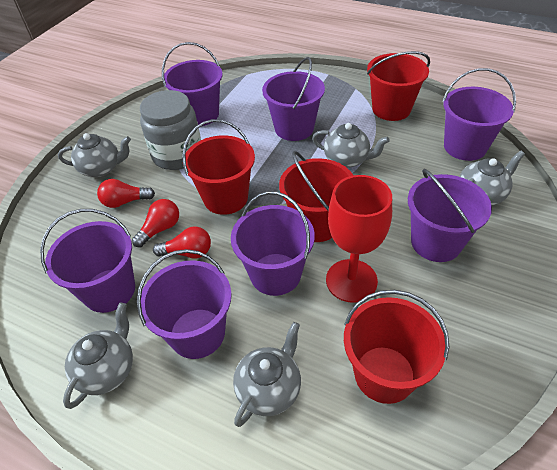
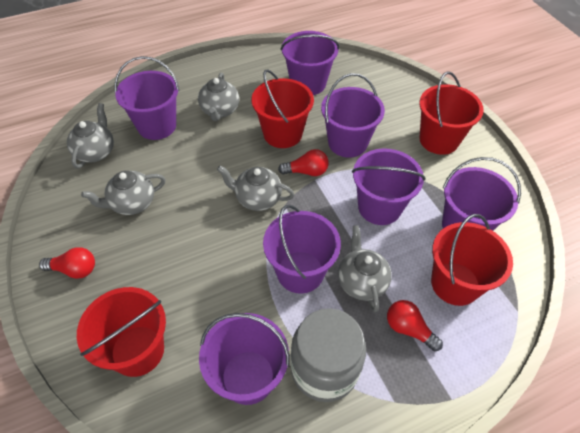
red goblet: [326,175,392,303] = 1 -> none = 0

